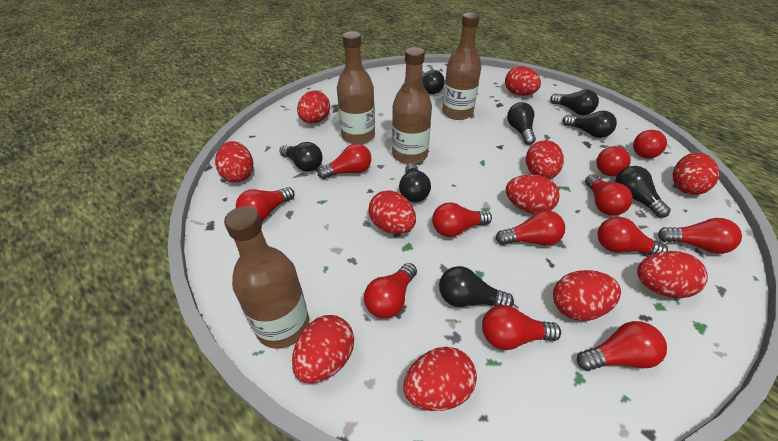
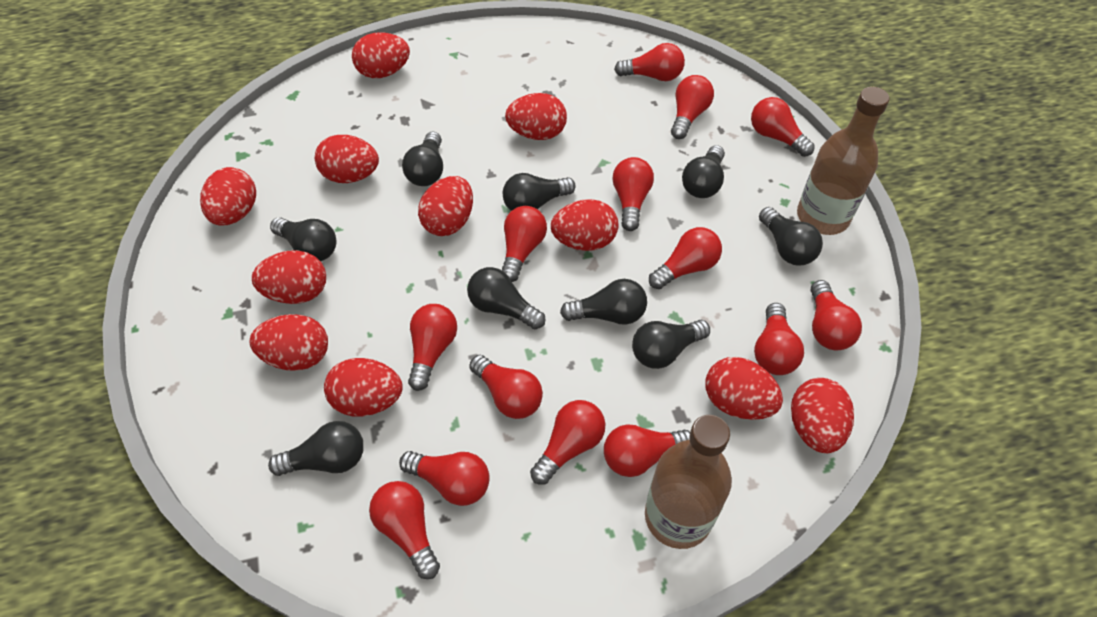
black light bulb: [279,142,323,172] [399,163,431,202] [401,70,445,94] [439,266,514,307] [507,102,536,145] [550,89,599,115] [562,110,617,138] [615,166,671,217] = 8 -> [268,421,364,476] [270,217,336,261] [402,131,443,186] [467,267,546,329] [503,173,576,211] [560,279,647,325] [632,320,710,369] [682,145,725,198] [759,207,823,265] = 9
brown bottle: [224,206,309,349] [337,31,375,144] [392,47,432,164] [442,13,481,120] = 4 -> [645,415,732,549] [797,87,890,235] = 2
red light bulb: [236,187,295,221] [318,143,371,179] [364,263,417,319] [432,202,492,237] [482,305,561,350] [496,210,565,246] [577,321,667,371] [585,174,633,216] [596,144,631,176] [597,217,668,255] [633,130,667,158] [658,218,742,254] = 12 -> [369,481,440,579] [399,451,490,506] [408,304,457,391] [469,355,543,419] [502,206,547,282] [530,400,605,485] [604,424,690,477] [612,157,654,231] [614,43,685,81] [649,227,722,289] [671,75,714,139] [751,97,815,157] [754,303,804,375] [811,280,862,351] = 14

